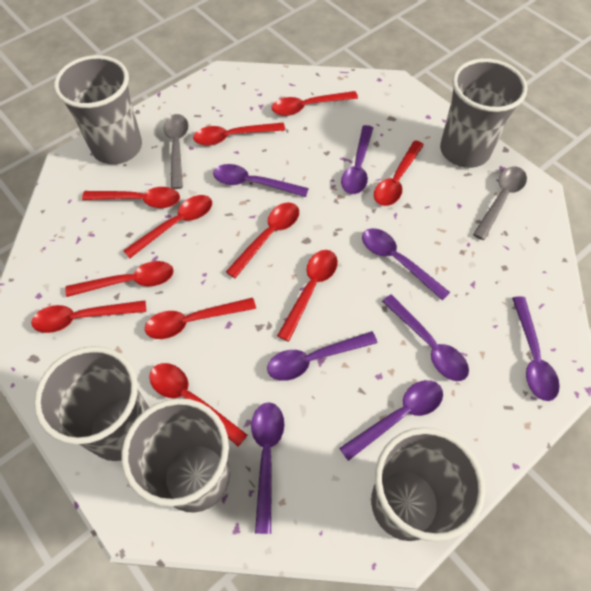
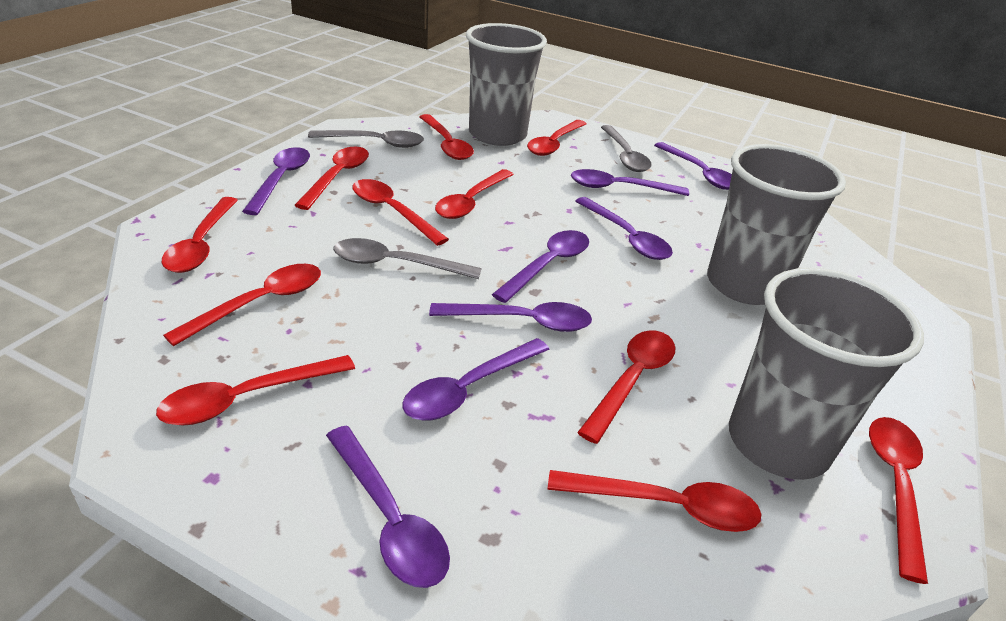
grey cup: [34,346,149,461] [54,55,142,164] [121,398,230,513] [371,427,485,541] [440,58,528,168] = 5 -> [466,23,547,146] [707,144,846,305] [729,268,924,480] = 3
grey spoon: [164,114,189,189] [473,166,527,240] = 2 -> [308,130,424,148] [333,238,482,279] [601,125,651,172] = 3

